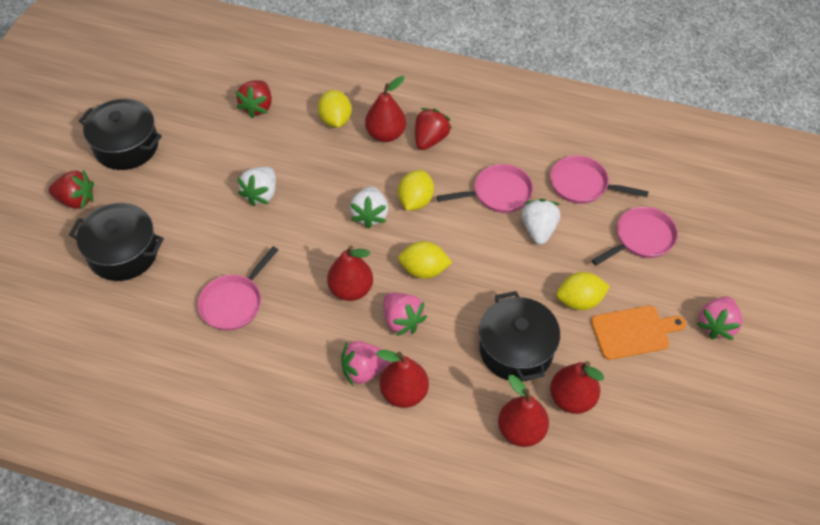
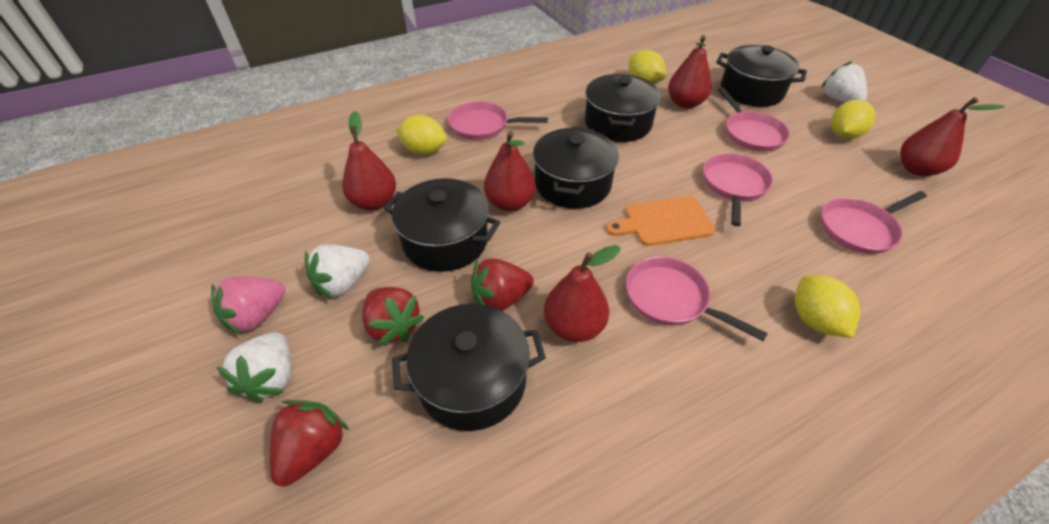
black pot: [69,203,164,281] [79,99,162,170] [479,291,560,382] = 3 -> [384,178,500,272] [392,304,546,431] [533,127,619,209] [585,74,661,142] [716,45,807,107] = 5
pink pan: [198,246,278,331] [437,164,533,213] [550,155,649,204] [592,207,678,265] = 4 -> [448,101,548,140] [626,257,768,341] [703,153,773,226] [718,87,790,152] [821,191,927,254] = 5
pink strawberry: [341,341,390,387] [383,293,427,336] [697,296,742,340] = 3 -> [211,277,285,335] = 1

